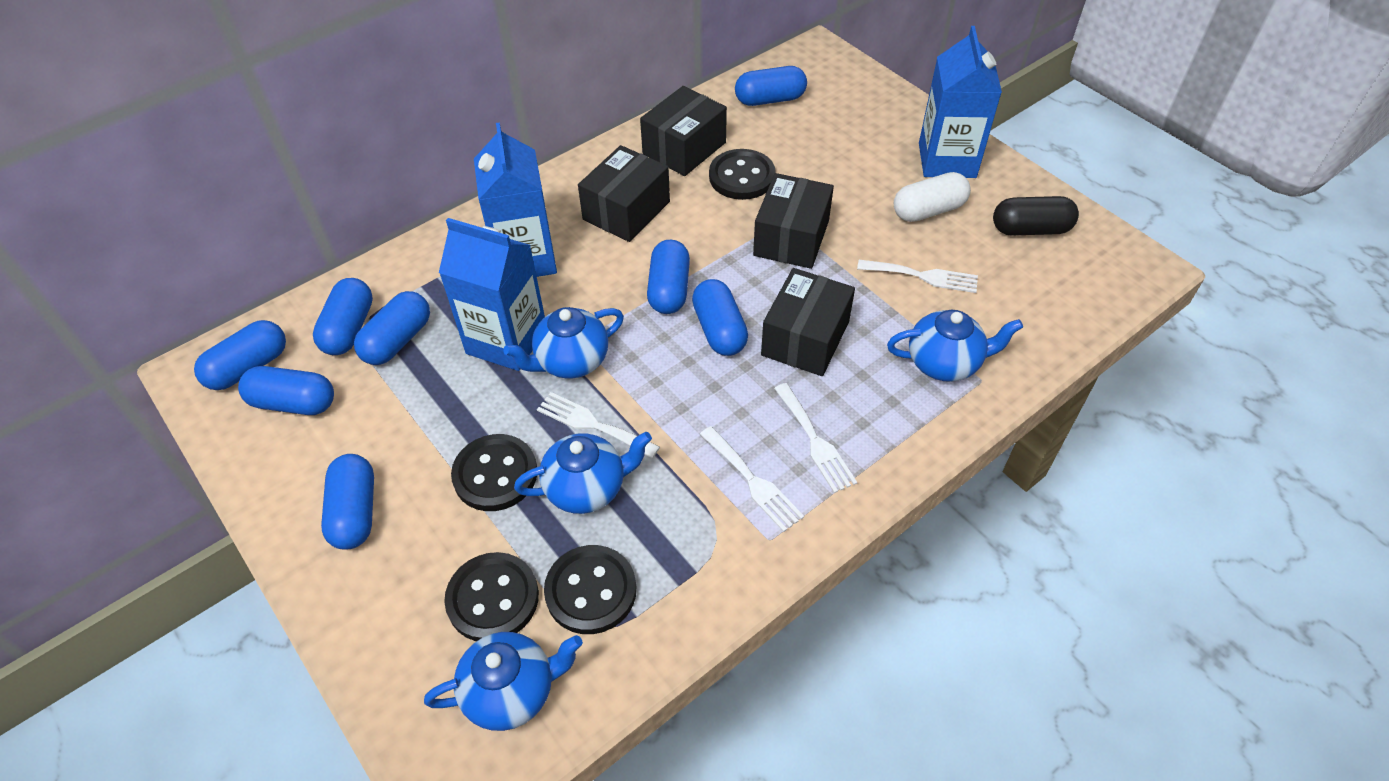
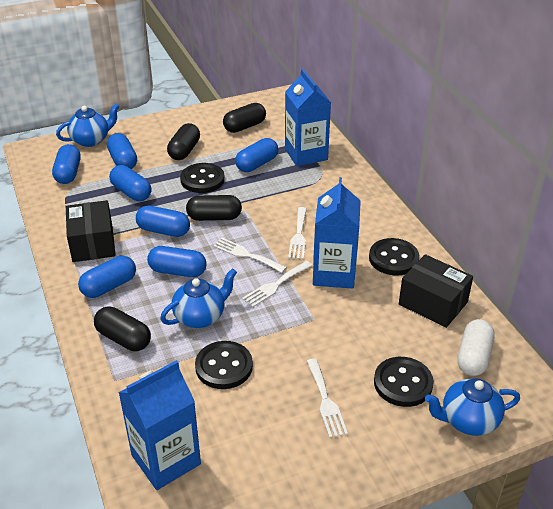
black box: [578,145,670,242] [640,86,727,176] [753,173,834,269] [761,268,855,376] = 4 -> [66,200,116,262] [399,254,473,328] = 2
black capsule: [993,196,1079,236] = 1 -> [94,306,151,351] [167,123,200,160] [186,195,242,221] [223,103,266,133] = 4
blue capsule: [194,320,286,390] [238,366,334,415] [313,278,373,355] [321,454,374,550] [354,291,430,365] [647,240,690,314] [692,279,748,356] [735,66,807,106] = 8 -> [52,144,81,184] [78,256,136,298] [107,133,137,169] [109,165,152,201] [136,205,190,237] [147,246,207,277] [235,138,278,172] = 7
blue teapot: [424,632,583,731] [503,307,624,378] [514,432,652,514] [887,310,1023,382] = 4 -> [56,104,120,147] [160,268,237,328] [425,379,520,436] = 3

